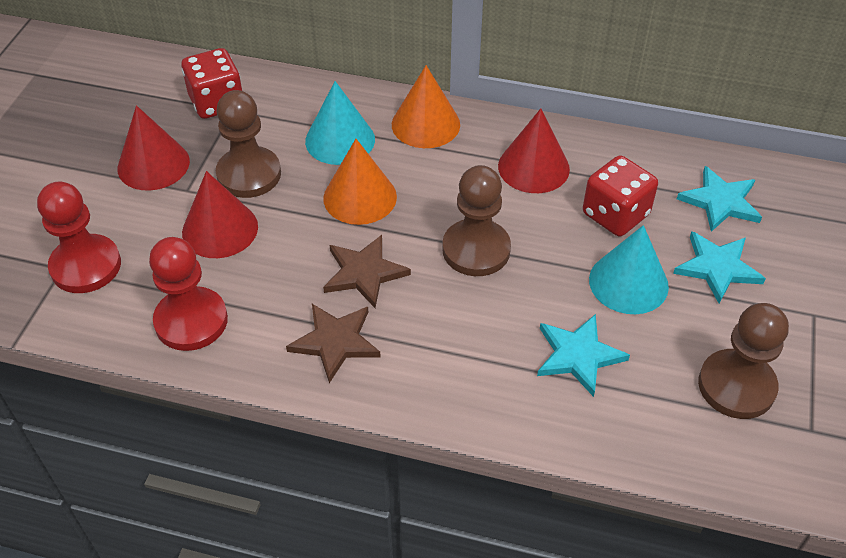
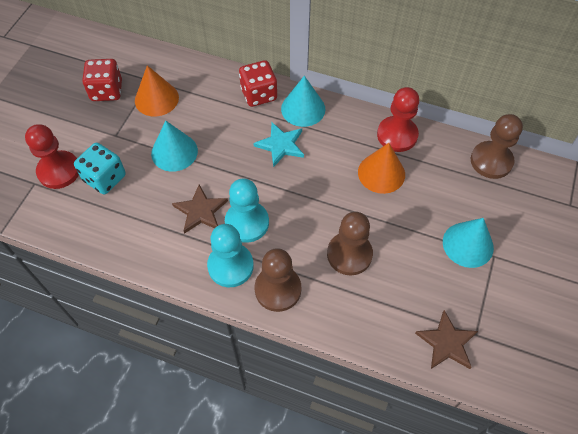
red cone: [117,105,190,191] [182,171,258,258] [498,109,570,193] = 3 -> none = 0
turquoise cone: [305,81,375,165] [589,225,669,314] = 2 -> [151,121,198,172] [281,76,325,127] [443,218,494,268] = 3
turquoise dice: none = 0 -> [74,143,126,194] = 1
turquoise pawn: none = 0 -> [207,224,254,287] [225,178,269,243] = 2
turquoise star: [537,314,630,397] [673,231,766,303] [677,166,762,232] = 3 -> [253,122,304,167] = 1

